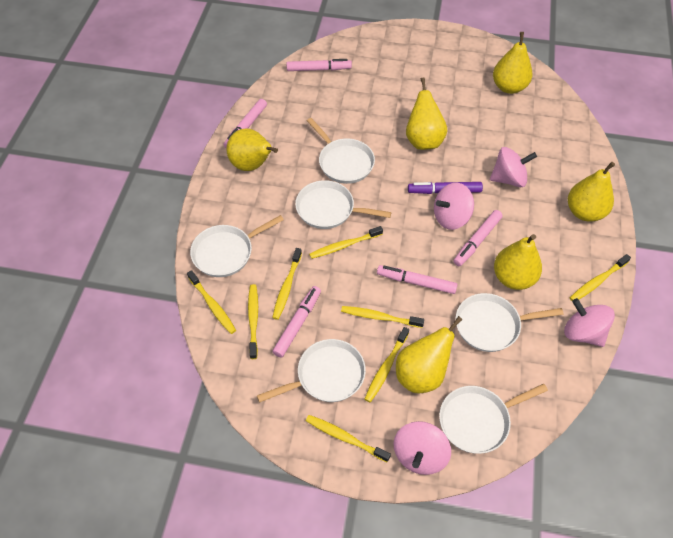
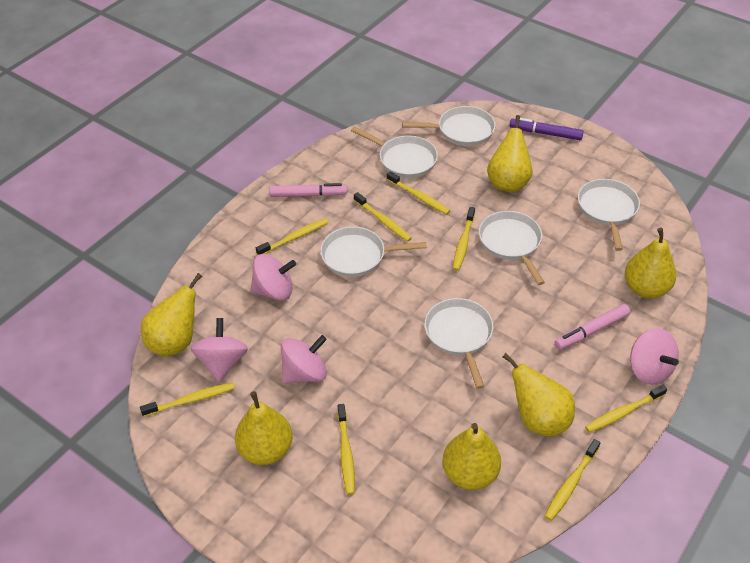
pink marker: [223,99,267,148] [273,286,321,358] [287,59,352,71] [377,265,458,294] [454,210,503,266] = 5 -> [269,183,347,197] [554,304,630,350] = 2

